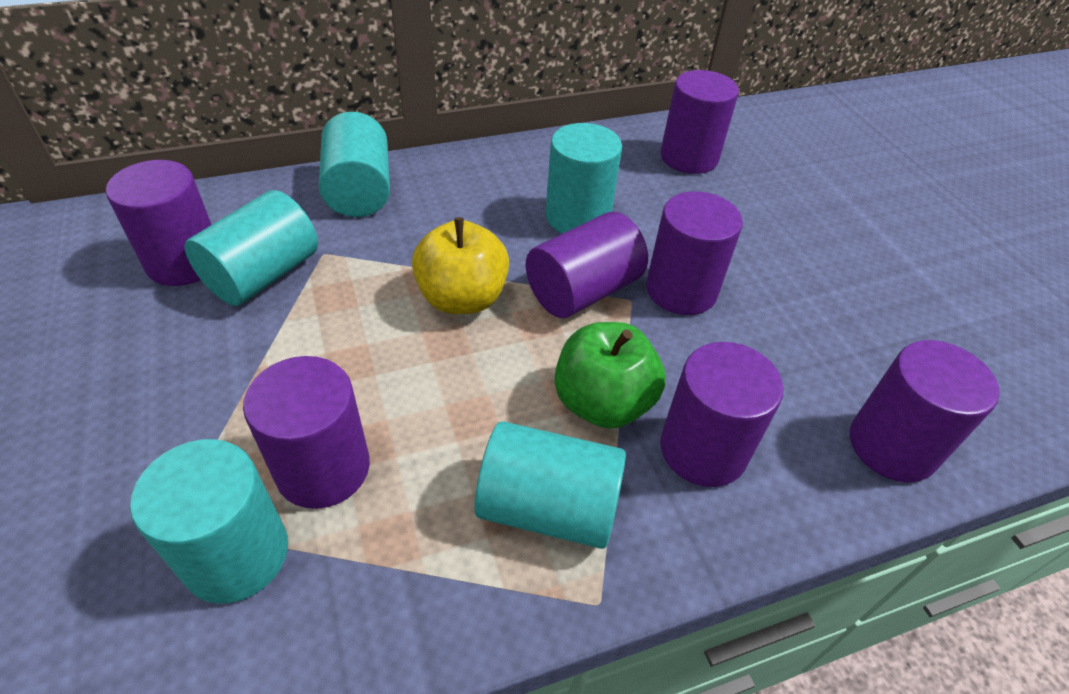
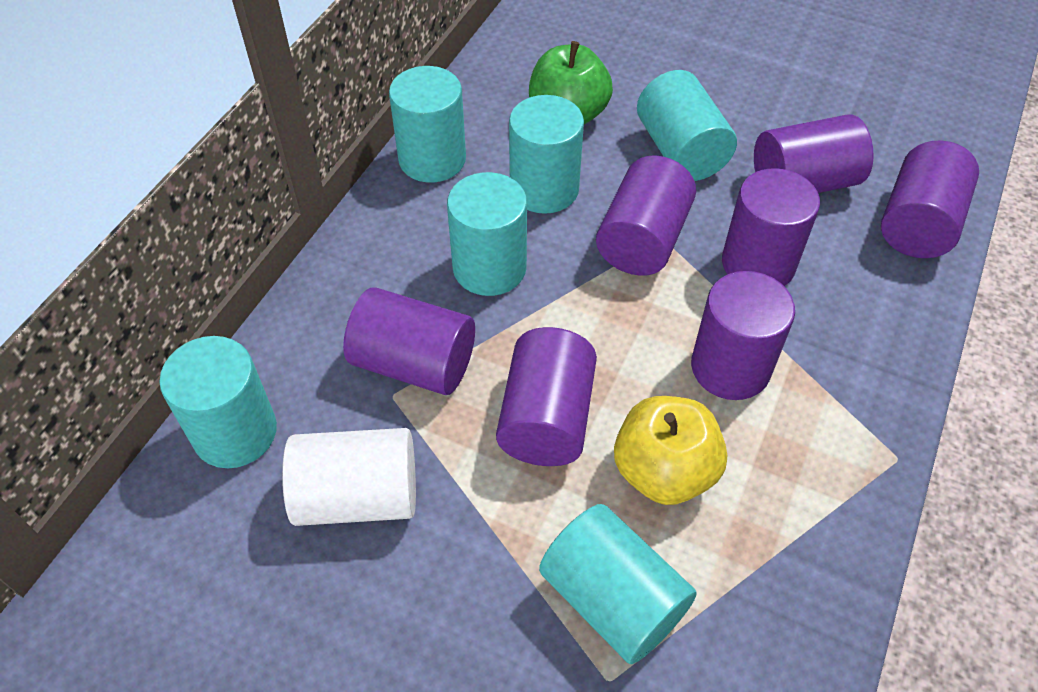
turquoise cylinder: [130,439,288,604] [184,190,318,306] [319,112,390,217] [474,421,626,549] [546,123,622,234] = 5 -> [159,336,277,468] [389,66,466,183] [447,172,527,296] [509,95,584,214] [539,504,697,664] [637,70,737,181] = 6
white cylinder: none = 0 -> [282,428,416,526] = 1

